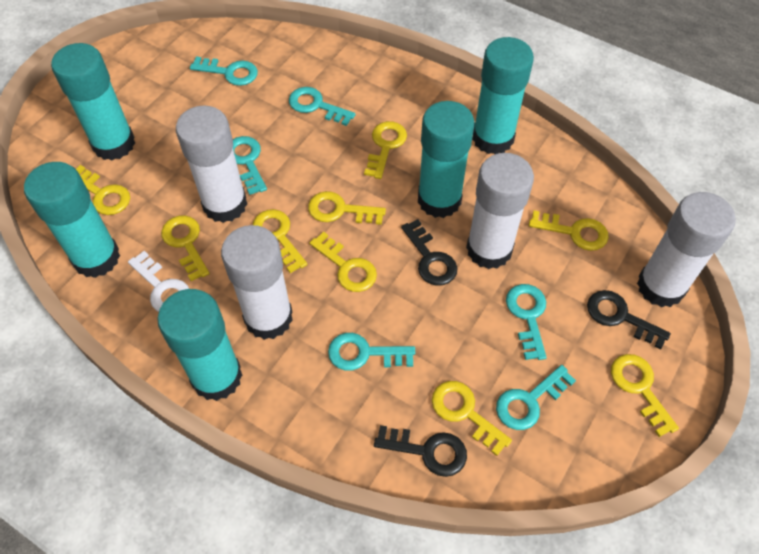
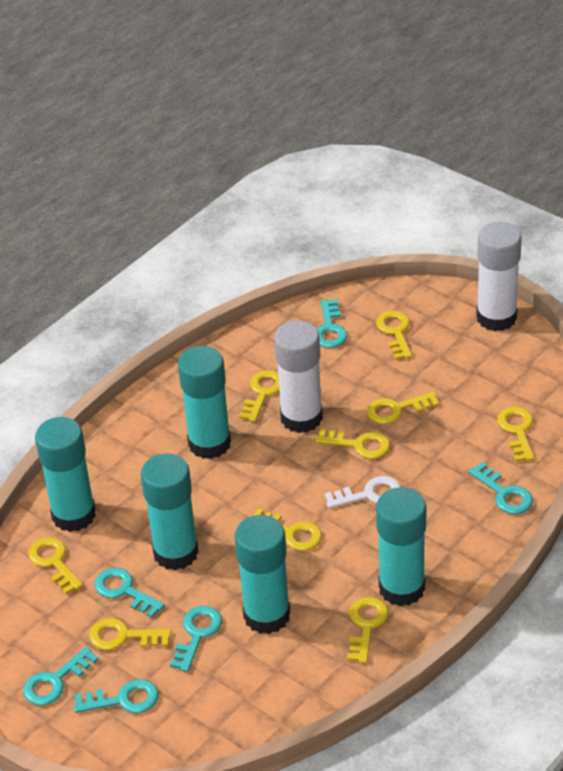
black key: [374,425,467,477] [401,219,457,286] [587,290,671,349] = 3 -> none = 0
white glue stick: [176,105,247,223] [221,225,293,340] [466,153,534,269] [637,192,736,307] = 4 -> [274,320,323,433] [476,222,522,331] = 2

